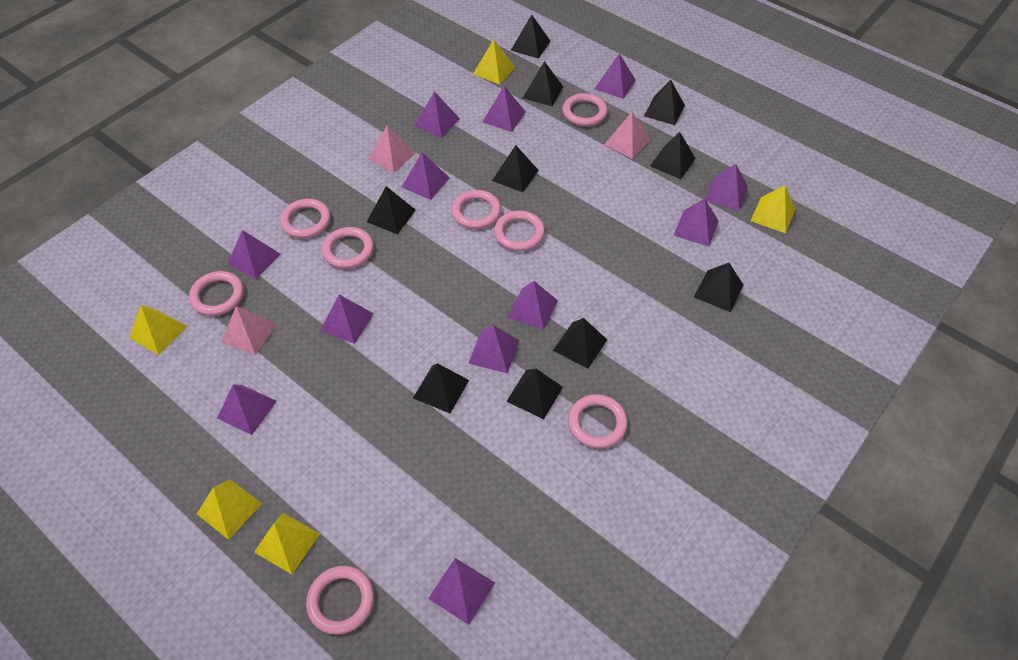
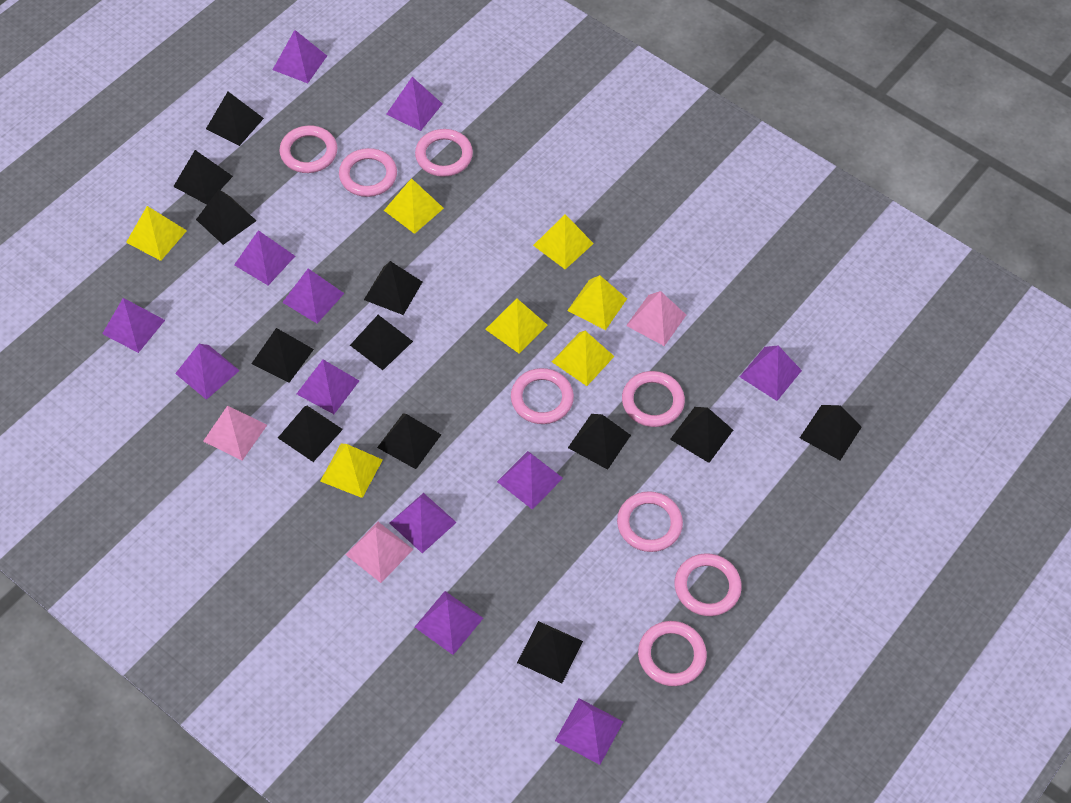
black pyramid: [367,186,416,234] [413,363,469,413] [492,145,539,193] [506,369,563,419] [511,14,551,59] [523,61,563,106] [553,318,607,369] [644,80,685,125] [650,132,696,179] [694,263,744,312] = 10 -> [173,150,233,205] [196,189,256,245] [206,92,264,146] [251,328,314,383] [278,406,343,462] [350,315,413,370] [364,261,422,315] [377,413,441,469] [517,621,583,683] [568,414,631,470] [670,407,733,463] [800,405,862,460] = 12
yellow pyramid: [129,305,187,355] [197,479,262,540] [254,513,320,574] [473,39,515,85] [750,185,796,233] = 5 -> [126,206,187,261] [320,443,383,498] [384,178,444,234] [485,298,547,354] [533,214,594,269] [552,331,615,386] [567,275,627,330] = 7

